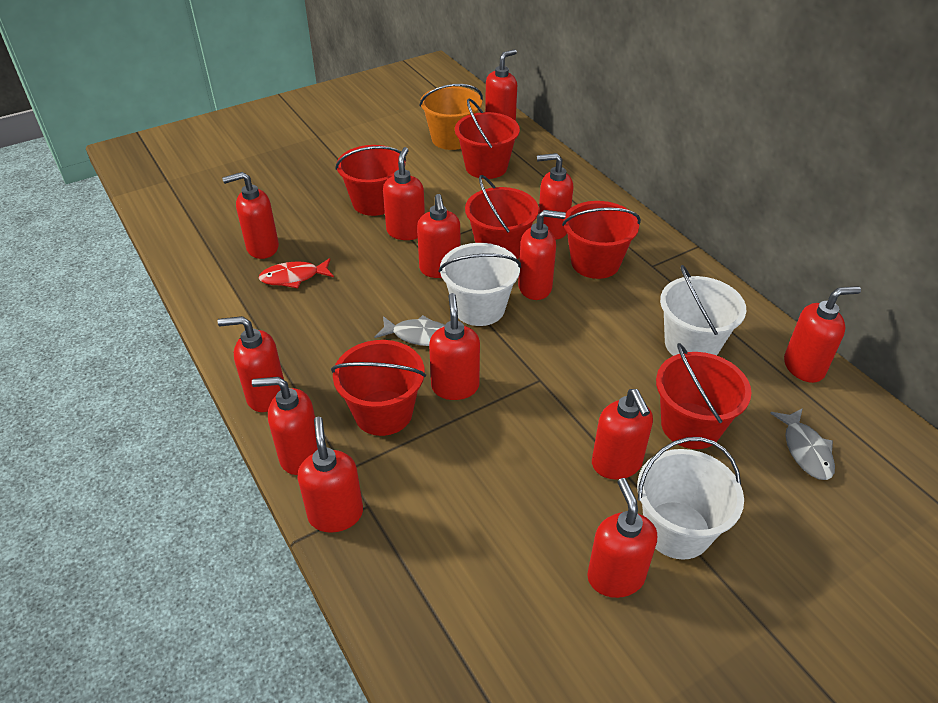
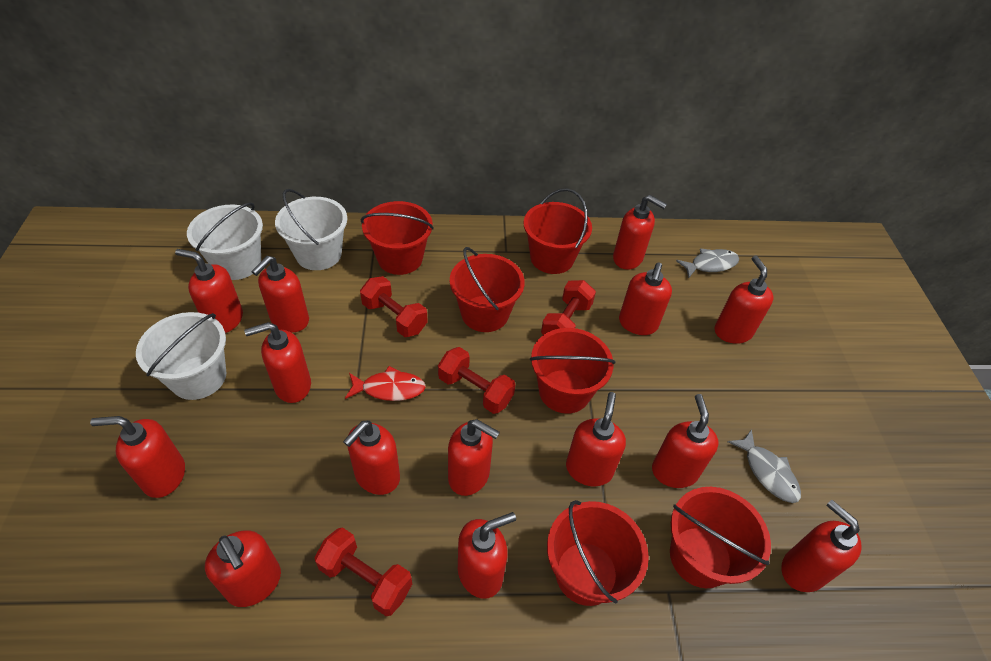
orange bucket: [420,84,483,150] = 1 -> none = 0
red dumbbell: none = 0 -> [314,527,412,616] [360,276,428,337] [438,347,515,414] [541,280,596,335] = 4
red soap dispenser: [218,316,284,412] [222,172,279,259] [252,377,318,475] [298,417,363,533] [383,147,425,240] [417,194,460,278] [429,293,480,400] [485,49,517,121] [518,210,566,300] [537,153,573,240] [587,478,657,598] [592,389,653,479] [784,286,861,383] = 13 -> [90,416,185,498] [175,249,243,333] [205,530,281,607] [244,322,311,403] [251,256,309,333] [343,420,400,495] [448,419,500,496] [458,512,516,599] [566,392,626,486] [613,195,667,270] [619,263,672,335] [652,394,719,488] [715,255,773,344] [782,500,862,592] = 14

